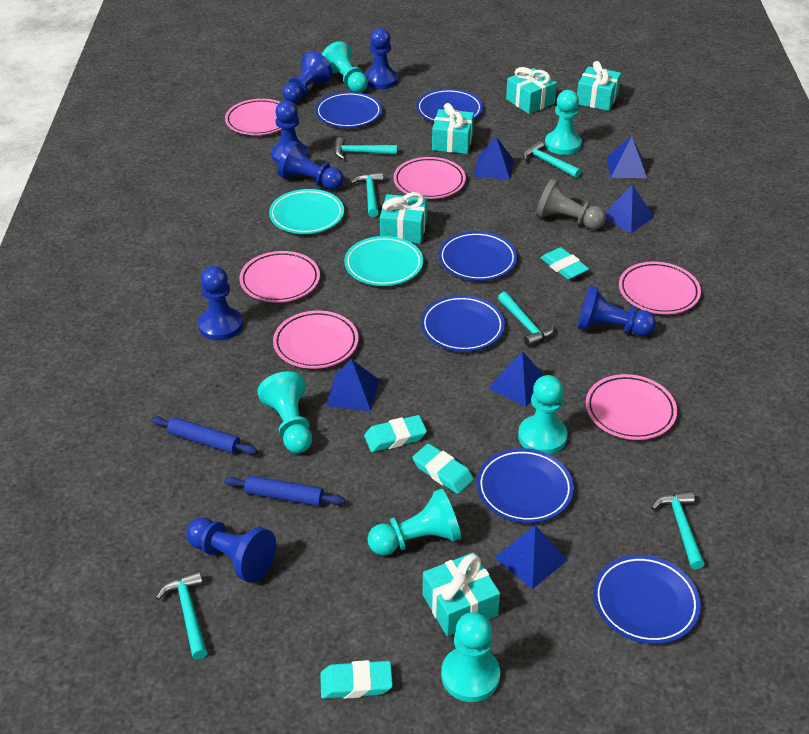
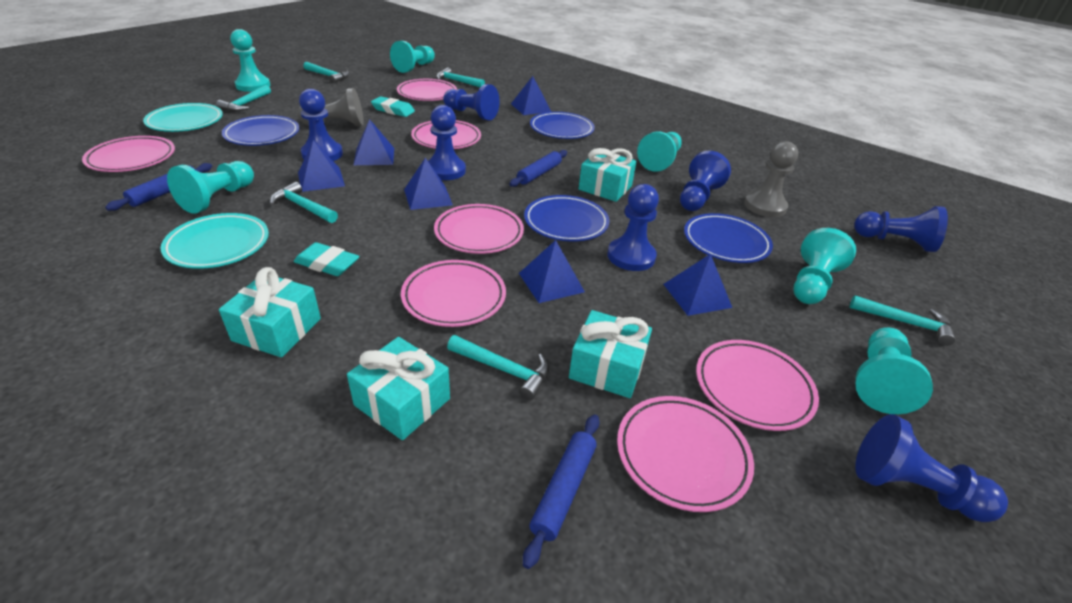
blue plate: [315,92,382,128] [416,89,483,122] [421,295,505,352] [439,231,517,281] [477,448,574,523] [593,555,701,644] = 6 -> [222,115,299,146] [524,195,610,241] [530,112,595,139] [684,213,773,263] = 4
blue rolling pin: [151,416,257,455] [224,475,345,506] = 2 -> [105,163,212,211] [509,150,567,187] [523,414,600,569] = 3
grey pawn: [536,179,606,230] = 1 -> [297,88,364,126] [744,141,798,217] = 2
pink plate: [225,99,281,135] [239,251,320,303] [273,311,358,369] [394,157,466,199] [586,374,677,440] [619,262,701,314] = 6 -> [82,136,175,172] [397,79,457,101] [401,260,506,327] [411,120,481,149] [434,204,524,254] [617,396,754,512] [696,340,819,431] = 7
turquoise eraser: [320,660,393,699] [364,415,427,452] [413,443,474,494] [540,247,589,280] = 4 -> [294,242,360,276] [371,96,415,117] = 2
turquoise gift: [380,192,427,244] [423,552,500,636] [432,103,474,154] [506,67,557,114] [577,61,621,111] = 5 -> [219,267,321,357] [347,337,450,440] [569,310,652,398] [579,148,637,202] = 4

